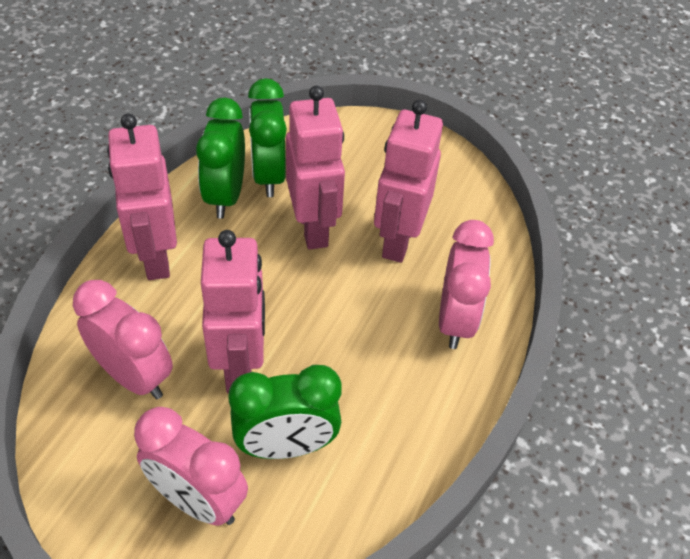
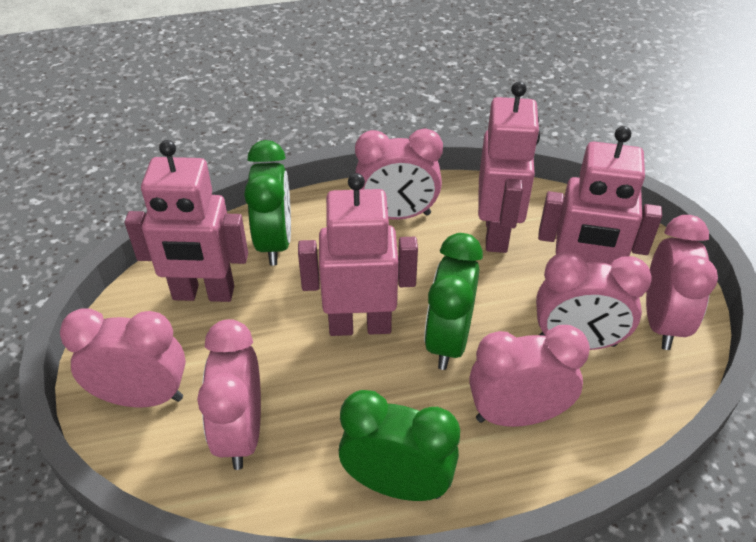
pink clock: [73,280,173,399] [134,407,248,526] [439,220,494,349] = 3 -> [60,308,186,407] [197,319,261,470] [355,129,443,220] [469,325,590,427] [536,252,652,350] [646,215,718,350] = 6

